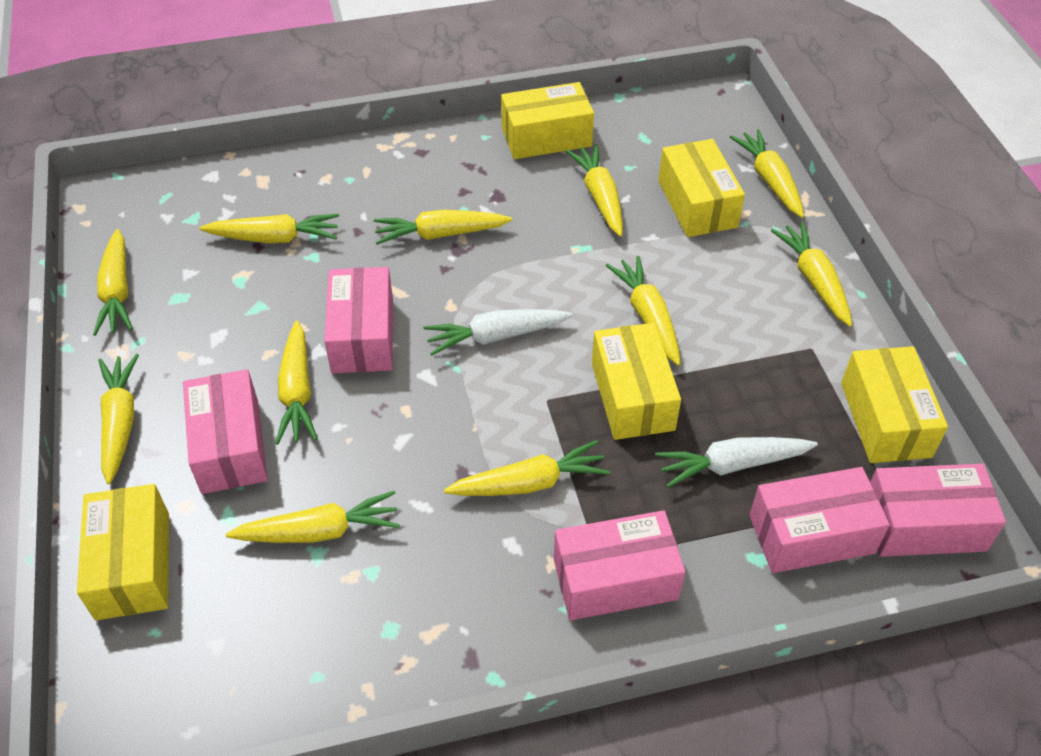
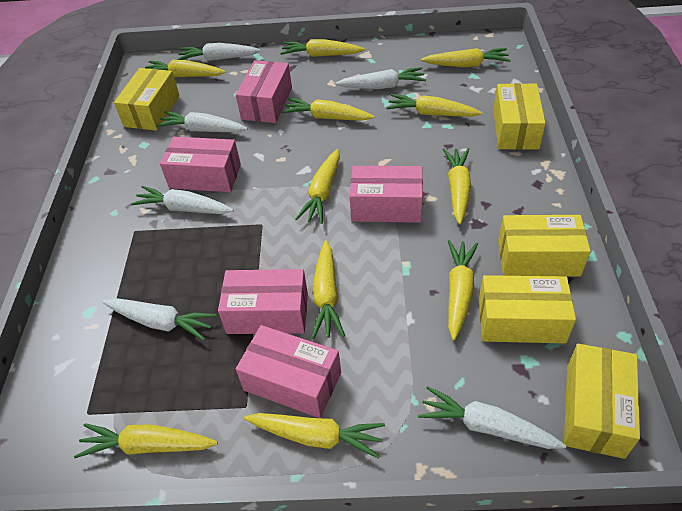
white carrot: [423,309,573,355] [655,437,818,488] = 2 -> [102,298,217,341] [131,186,234,214] [156,111,248,132] [177,43,261,61] [335,67,426,89] [418,386,566,449] = 6

